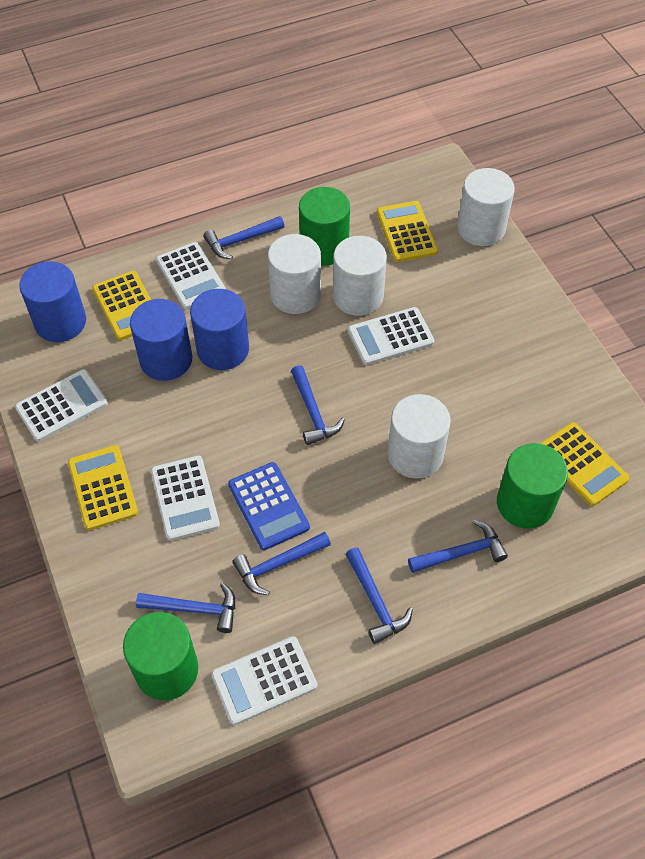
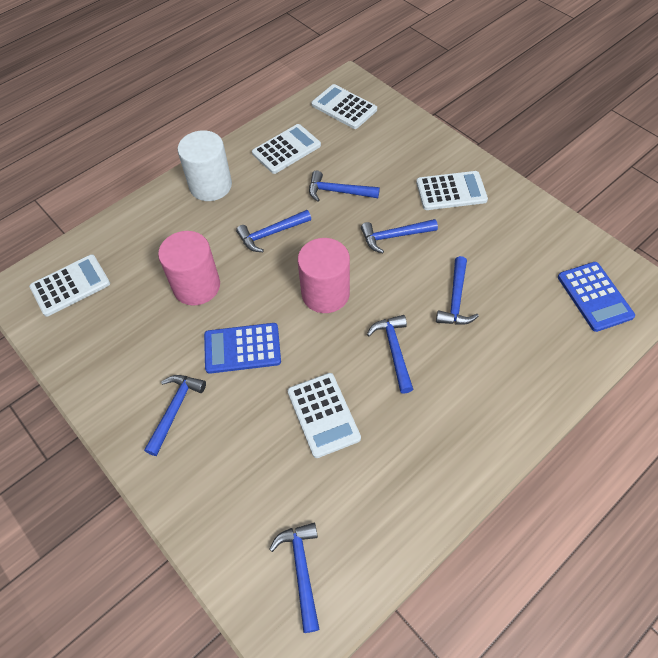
blue calculator: [228,462,310,550] = 1 -> [204,323,281,374] [558,262,635,332] = 2
blue cylinder: [19,261,86,342] [130,299,192,381] [190,289,249,370] = 3 -> none = 0
blue hammer: [136,582,235,633] [204,216,284,259] [232,532,331,595] [291,365,345,445] [345,547,413,644] [408,520,508,573] = 6 -> [144,375,206,456] [236,210,311,252] [269,523,320,633] [309,171,380,202] [361,219,438,253] [367,315,413,394] [436,256,479,325] = 7
green cylinder: [123,612,198,700] [299,187,350,266] [497,443,568,529] = 3 -> none = 0
pink cylinder: none = 0 -> [158,231,220,305] [298,238,350,313] = 2
white cylinder: [268,234,321,314] [333,236,387,316] [388,394,451,478] [457,168,515,246] = 4 -> [178,130,232,201] = 1
yellow calculator: [68,445,138,530] [92,271,151,340] [377,201,438,262] [540,422,630,506] = 4 -> none = 0

